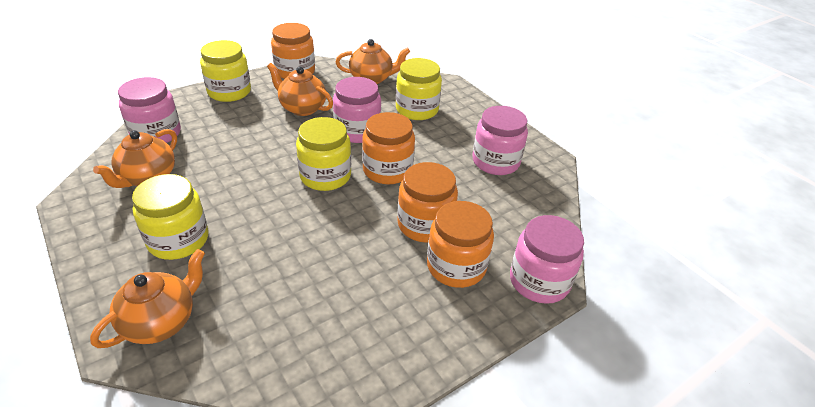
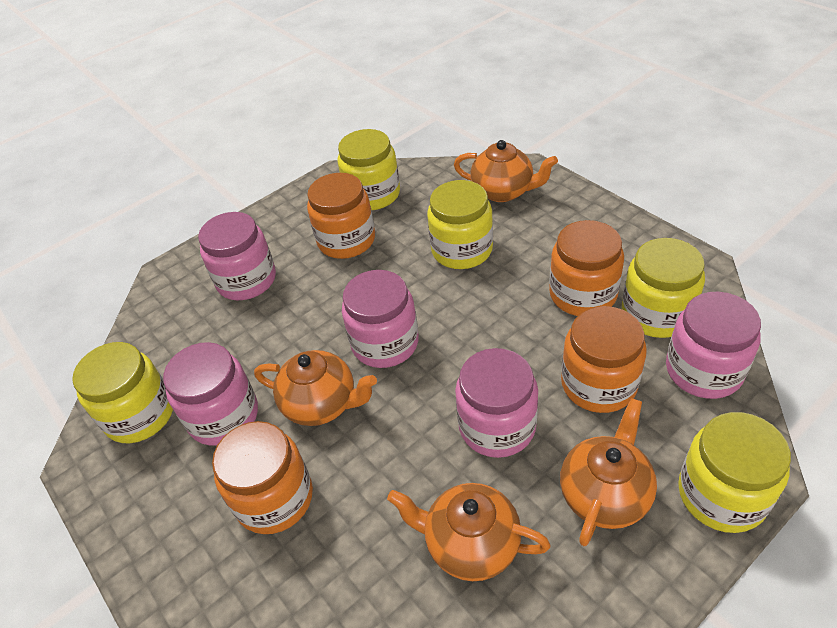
pink jar: [118,77,181,143] [333,77,381,143] [473,106,528,175] [510,215,584,304] = 4 -> [163,342,258,446] [198,212,276,300] [342,270,419,368] [455,348,538,458] [666,292,761,399] = 5
yellow jar: [132,174,208,260] [200,40,251,102] [296,117,351,191] [396,58,442,120] = 4 -> [72,342,173,443] [338,129,400,210] [427,180,493,269] [622,238,705,338] [678,412,791,533] = 5

